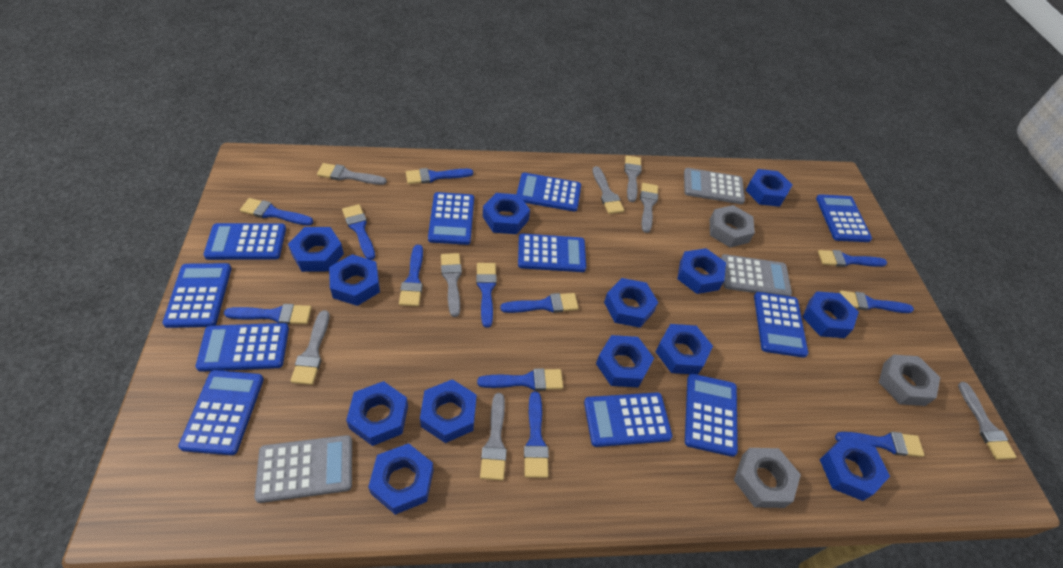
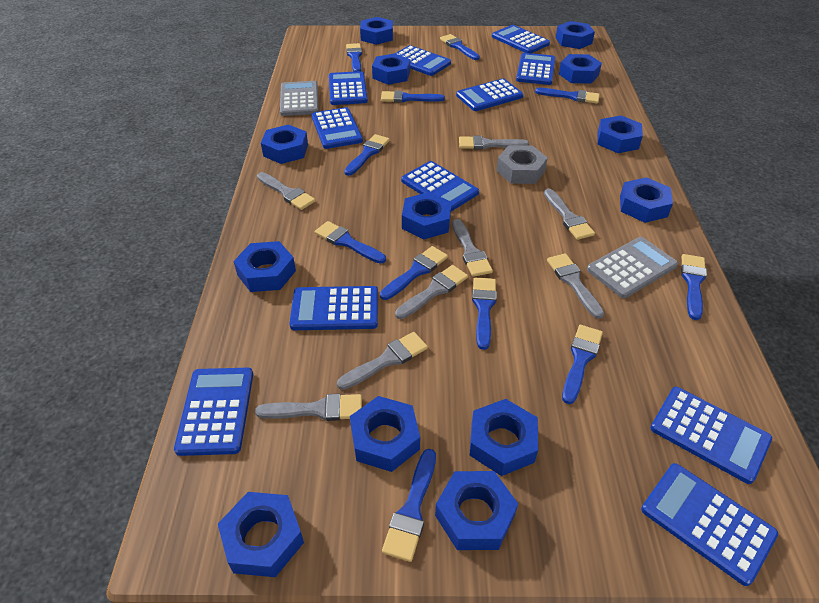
blue brush: [224,304,312,324] [240,198,313,225] [342,204,375,260] [399,245,423,306] [406,168,473,184] [476,263,497,328] [477,368,563,391] [500,293,579,313] [524,391,549,478] [818,250,887,267] [835,432,925,457] [839,290,914,313] = 12 -> [315,221,386,264] [344,134,390,176] [346,43,362,72] [380,246,448,300] [381,90,445,103] [382,449,436,562] [440,34,480,60] [472,278,497,350] [535,88,600,103] [562,325,603,404] [681,254,707,320] = 11
grey calculator: [254,435,352,503] [684,168,745,204] [721,254,792,296] = 3 -> [280,81,319,116] [587,237,678,298] = 2
grey nut: [710,205,755,247] [734,448,801,508] [879,355,940,406] = 3 -> [496,145,548,184] = 1

